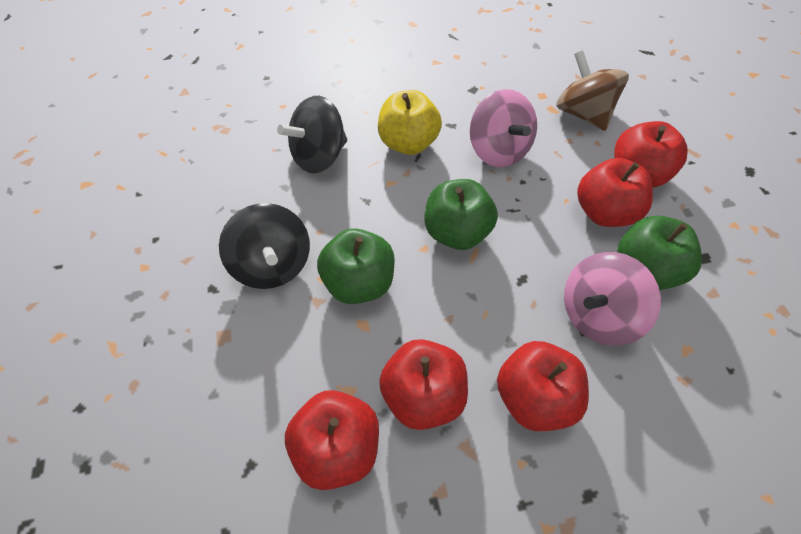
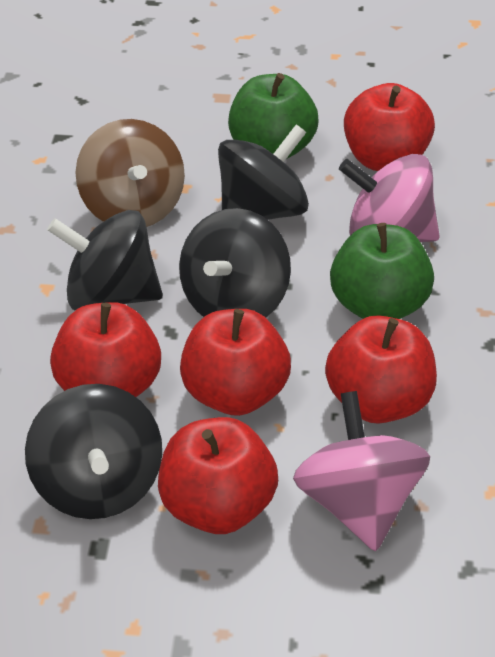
black spinning top: [219,203,310,289] [277,96,347,174] = 2 -> [25,384,162,519] [47,210,163,311] [179,208,291,318] [218,125,309,220] = 4
green apple: [317,228,395,304] [425,179,498,250] [617,216,702,290] = 3 -> [228,73,319,159] [330,223,434,319] = 2
yellow apple: [378,90,442,155] = 1 -> none = 0

